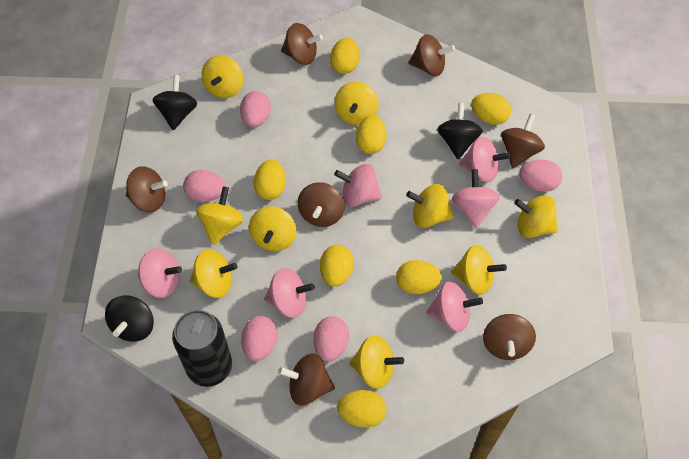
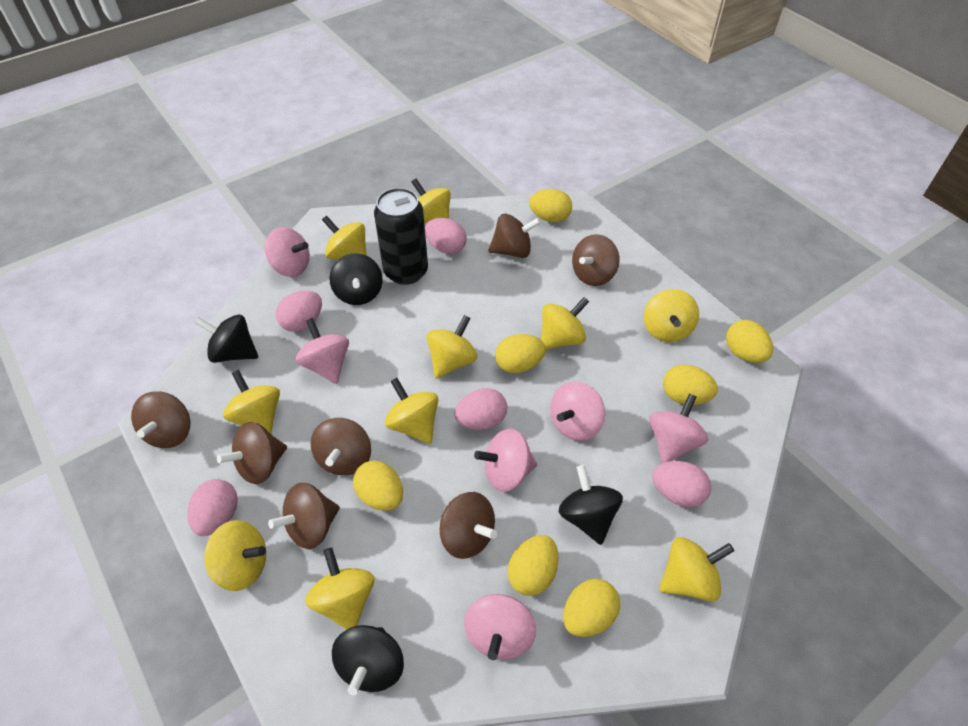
black spinning top: [105,295,154,342] [152,75,197,130] [437,103,483,159] = 3 -> [194,314,258,363] [329,253,383,305] [332,625,404,695] [559,465,623,545] = 4
yellow spinning top: [190,249,238,298] [196,187,243,245] [202,55,243,98] [249,206,297,251] [335,82,378,125] [349,335,404,389] [406,184,453,228] [451,245,507,295] [514,196,558,238] = 9 -> [204,520,266,591] [223,370,280,434] [305,547,374,630] [322,216,367,260] [385,378,438,444] [411,179,451,223] [427,315,477,379] [541,297,589,349] [644,289,699,342] [659,537,734,601] = 10

